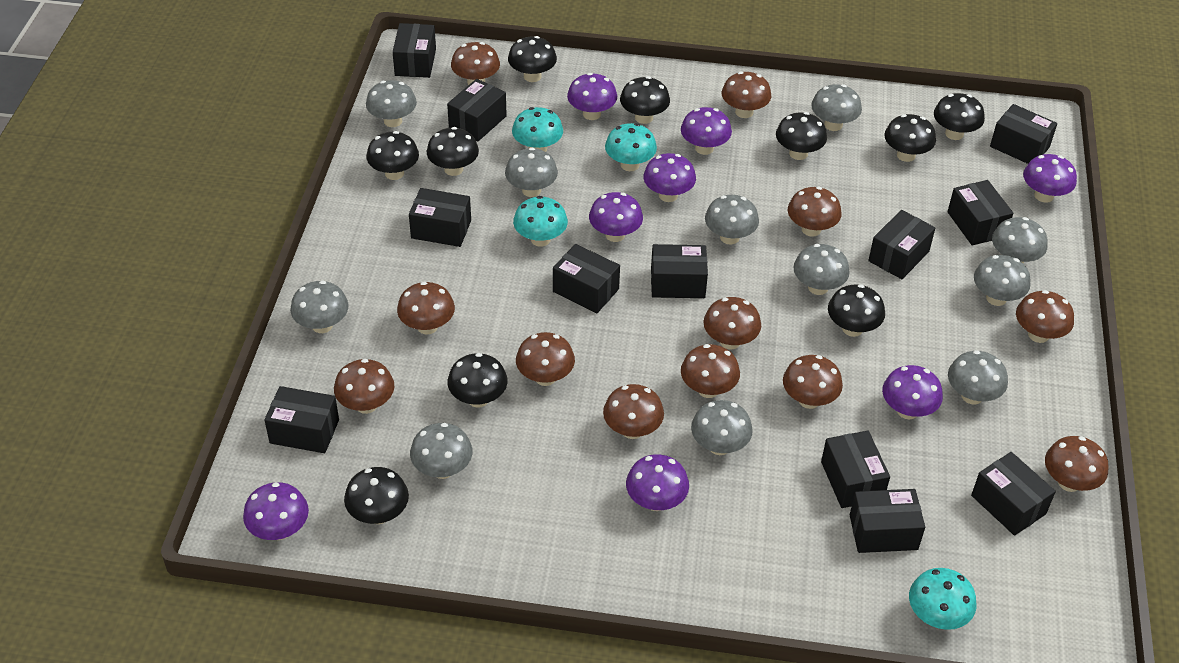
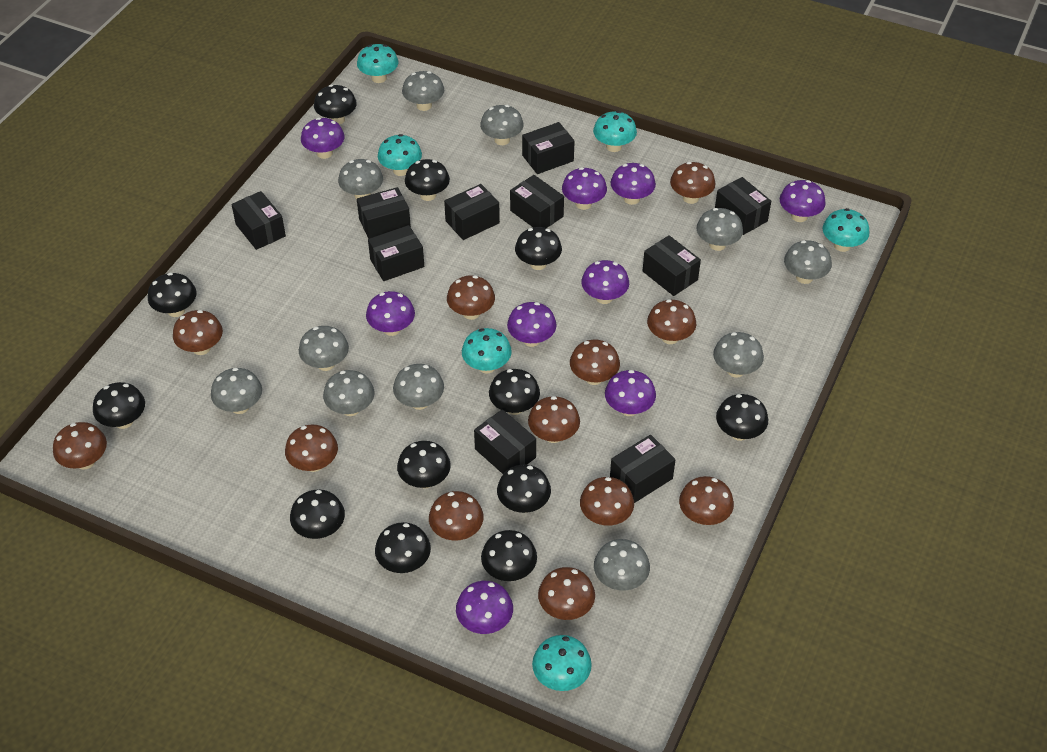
black box: [264,386,339,453] [392,23,436,78] [409,188,471,247] [447,79,507,142] [553,244,620,313] [651,244,708,298] [821,431,890,508] [850,489,925,553] [868,210,935,279] [948,180,1013,245] [971,452,1056,536] [990,104,1057,164] = 12 -> [231,191,286,250] [357,187,411,239] [368,225,424,281] [444,184,500,240] [474,409,536,474] [510,175,564,228] [522,122,575,174] [610,435,675,503] [643,235,701,296] [715,177,771,235] = 10
black mushroom: [344,467,409,524] [366,131,419,180] [427,127,479,176] [448,353,508,408] [508,36,557,82] [620,76,670,124] [776,112,827,160] [828,284,885,337] [884,114,936,162] [934,93,985,140] = 10 -> [93,382,145,429] [148,273,196,317] [290,489,345,539] [314,85,357,125] [375,522,431,573] [397,441,451,488] [405,159,450,201] [481,530,537,581] [489,369,540,415] [497,465,551,513] [515,227,562,270] [716,394,768,441] = 12
purple mushroom: [243,482,309,540] [567,73,617,120] [589,192,643,242] [626,454,689,511] [643,153,696,202] [681,107,732,155] [882,365,943,420] [1023,154,1077,203] = 8 -> [301,118,345,159] [366,291,415,336] [456,581,513,634] [507,302,556,347] [562,167,607,210] [581,260,629,304] [605,370,656,416] [610,163,656,205] [780,180,826,222] = 9
turquoise mushroom: [512,107,563,152] [513,196,568,247] [605,123,657,171] [909,568,976,630] = 4 -> [357,44,398,83] [378,134,422,176] [462,328,512,373] [532,635,592,691] [593,111,637,152] [823,208,870,252] = 6

